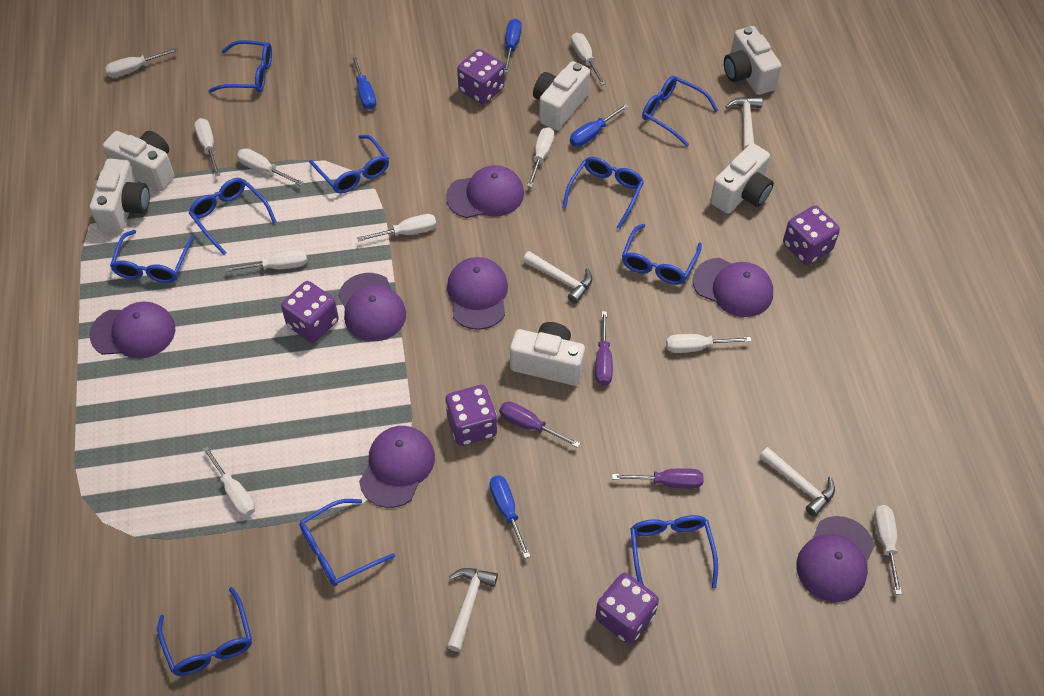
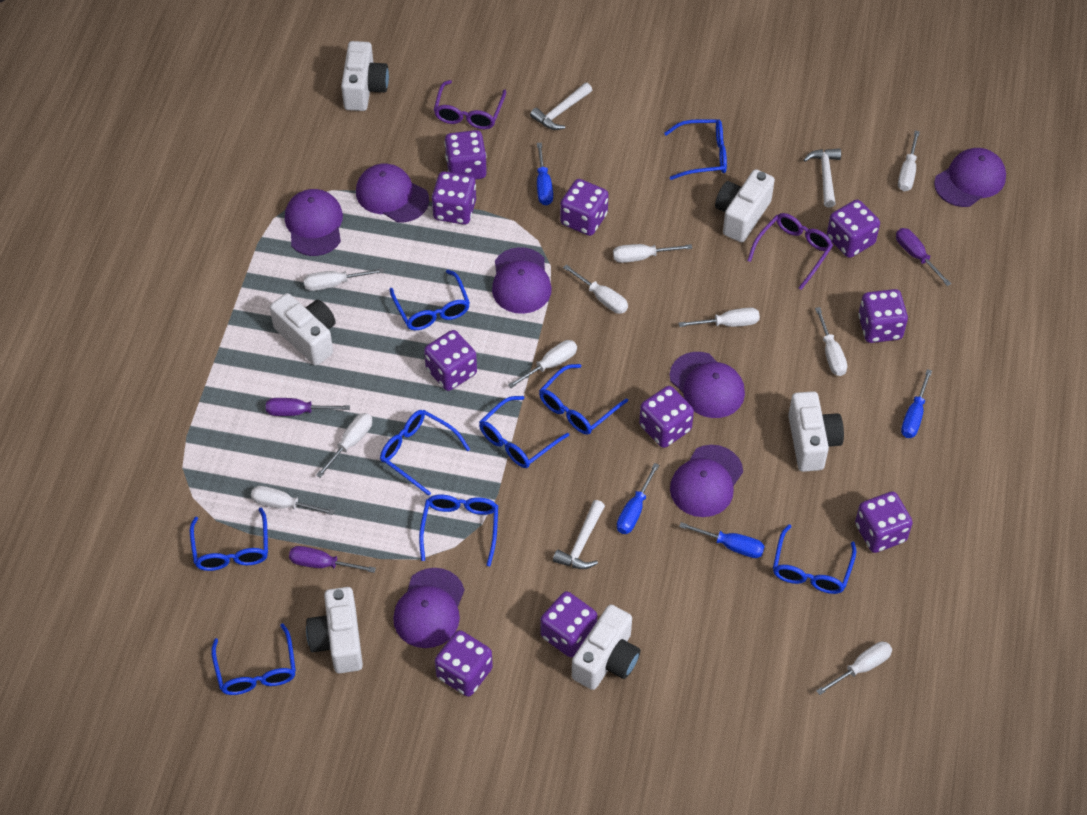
blue glasses: [110,230,194,283] [157,587,252,676] [189,178,277,255] [208,40,272,93] [299,499,395,586] [309,135,389,194] [562,157,644,229] [622,224,702,285] [630,515,718,588] [642,76,718,146] = 10 -> [190,508,268,571] [211,623,296,695] [380,410,470,496] [390,270,470,330] [419,495,498,566] [479,396,569,468] [539,364,628,435] [664,119,727,180] [773,524,856,594] = 9
purple dice: [281,281,339,343] [445,385,497,446] [457,49,505,104] [595,573,659,644] [783,205,840,265] = 5 -> [424,330,477,391] [432,171,476,225] [435,630,493,697] [444,130,487,179] [541,591,597,657] [560,179,609,236] [639,386,694,448] [827,200,880,258] [855,491,913,553] [858,289,908,343] = 10
purple glasses: none = 0 -> [434,80,506,129] [747,213,833,290] = 2
white hammer: [447,568,498,652] [523,251,592,304] [725,97,763,149] [759,447,835,517] = 4 -> [530,82,592,130] [553,500,605,569] [803,148,841,207] = 3

